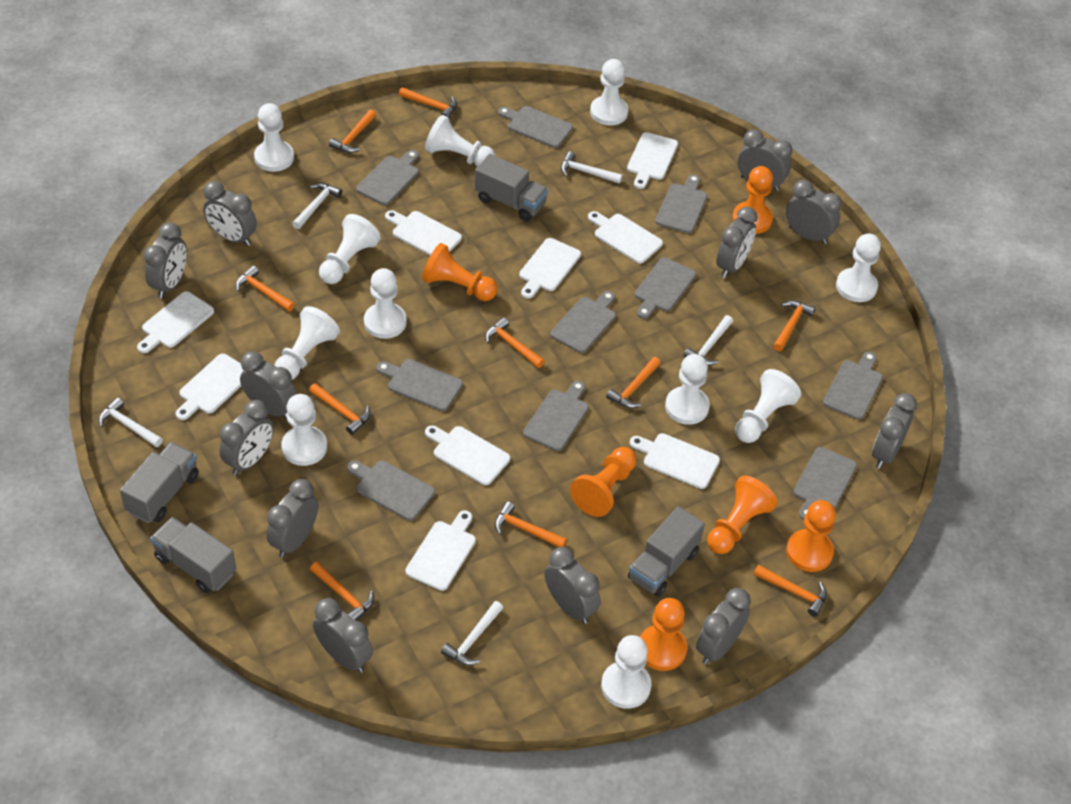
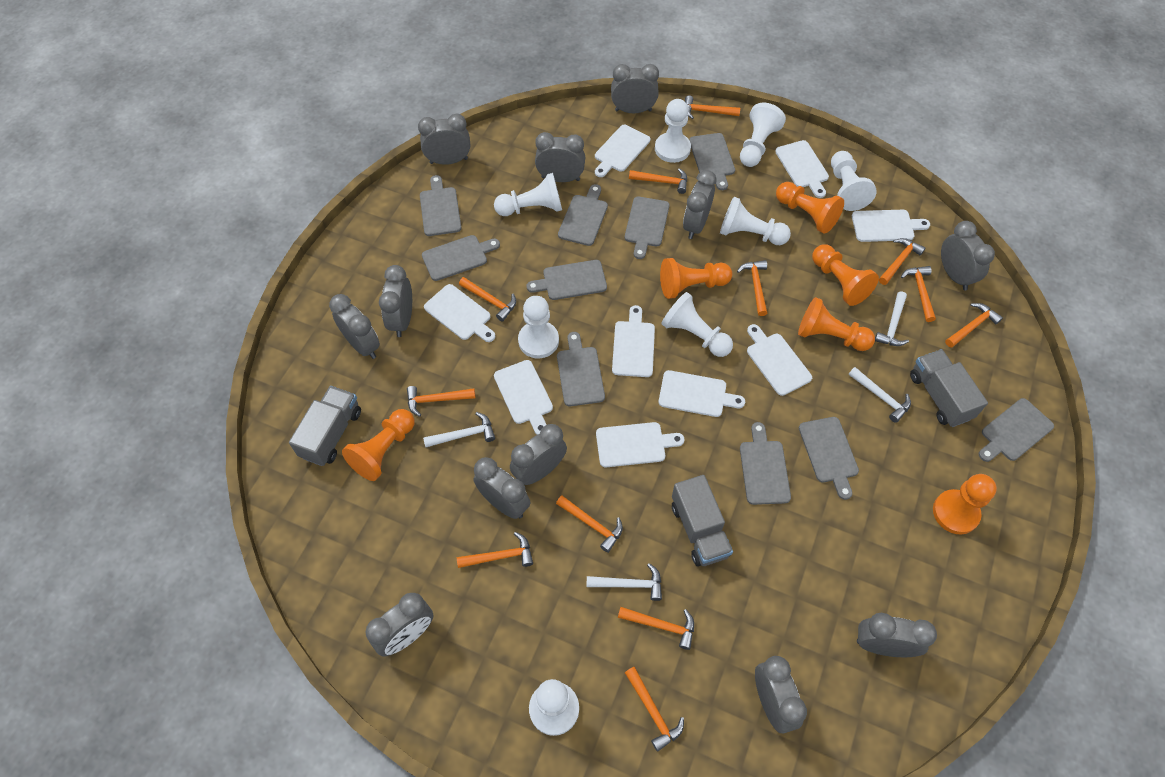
grey truck: [120,442,199,523] [150,517,236,593] [475,154,548,221] [628,506,705,597] = 4 -> [289,386,361,466] [672,475,733,567] [910,349,988,427] = 3
orange hammer: [236,266,295,312] [309,383,371,435] [310,561,374,621] [329,110,376,153] [399,87,457,118] [485,317,544,368] [495,502,567,547] [606,357,661,408] [754,565,827,617] [773,300,816,351] = 10 -> [407,386,475,417] [457,532,533,568] [459,277,516,322] [556,495,623,553] [618,607,694,650] [625,667,684,752] [629,168,687,194] [685,95,740,119] [737,260,767,316] [879,238,925,285] [901,266,936,322] [945,303,1003,348] = 12
white hammer: [99,397,163,447] [292,183,342,229] [441,601,503,665] [561,151,623,184] [684,315,733,366] = 5 -> [423,412,495,447] [586,563,662,601] [849,367,911,423] [875,291,909,346] = 4
white pawn: [254,103,294,172] [274,306,340,380] [281,394,327,466] [319,214,381,284] [364,268,407,339] [425,115,495,167] [590,59,628,126] [601,635,651,709] [665,354,710,425] [735,369,801,443] [836,233,881,302] = 11 -> [494,173,562,216] [518,296,559,358] [529,679,579,736] [655,99,691,163] [661,292,733,357] [720,197,791,245] [740,103,786,167] [831,151,877,211] = 8

